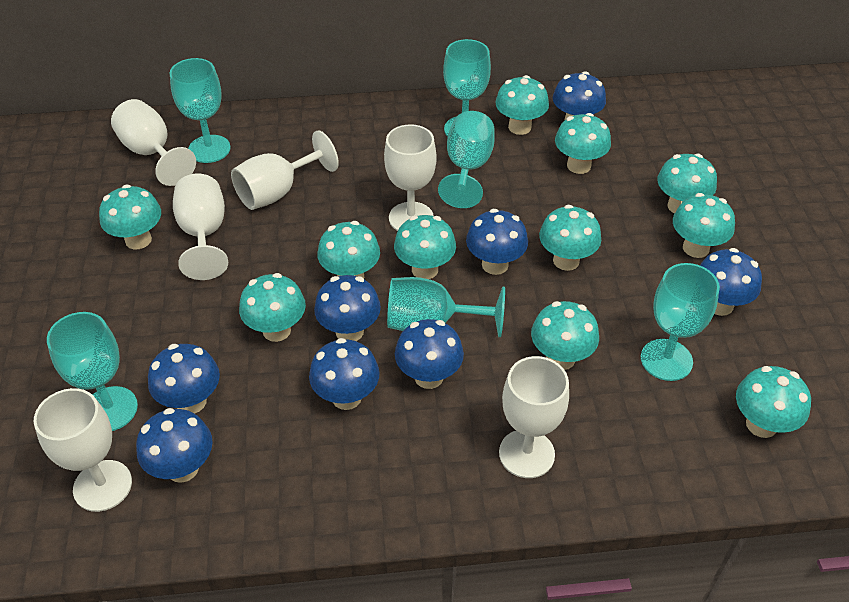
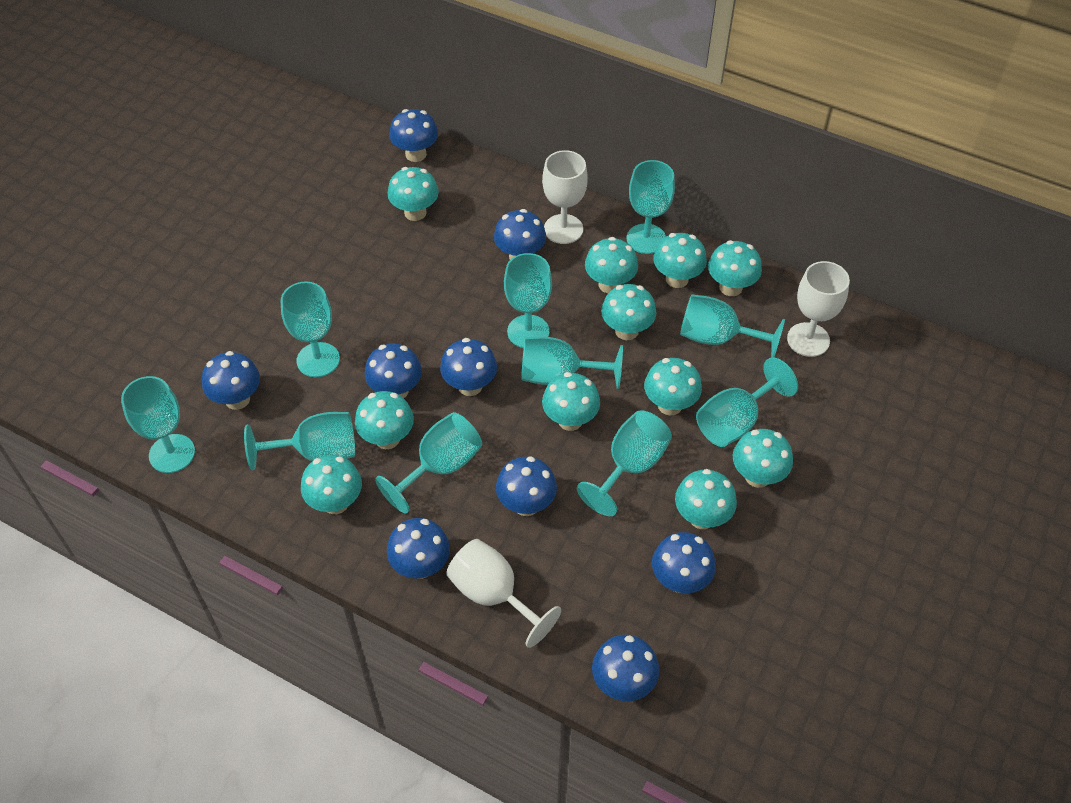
blue mushroom: [136,408,213,483] [148,344,220,414] [309,338,380,410] [314,275,381,341] [395,319,464,389] [466,209,528,275] [553,72,606,121] [700,248,762,316] = 8 -> [202,351,260,410] [365,343,422,398] [387,518,450,579] [389,109,438,162] [440,338,497,396] [494,209,546,260] [496,456,557,516] [592,635,659,701] [652,532,716,593] = 9
turquoise goblet: [47,312,138,431] [170,58,231,163] [387,277,505,337] [438,111,495,208] [443,39,491,137] [641,263,720,381] = 6 -> [121,376,195,473] [244,412,355,470] [281,281,340,377] [375,412,482,514] [504,253,552,348] [521,337,623,389] [577,410,672,516] [627,160,675,254] [680,294,785,358] [696,357,798,447] = 10
white goblet: [34,388,132,512] [111,99,196,186] [173,174,228,280] [231,130,339,210] [384,124,437,231] [499,356,569,478] = 6 -> [446,539,561,648] [542,150,588,244] [787,261,850,357] = 3

